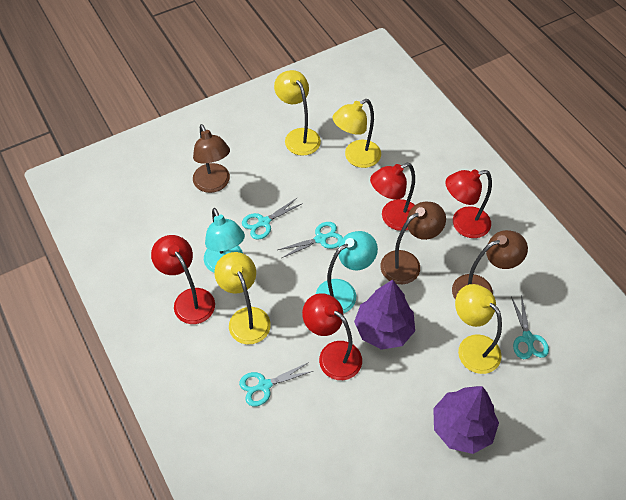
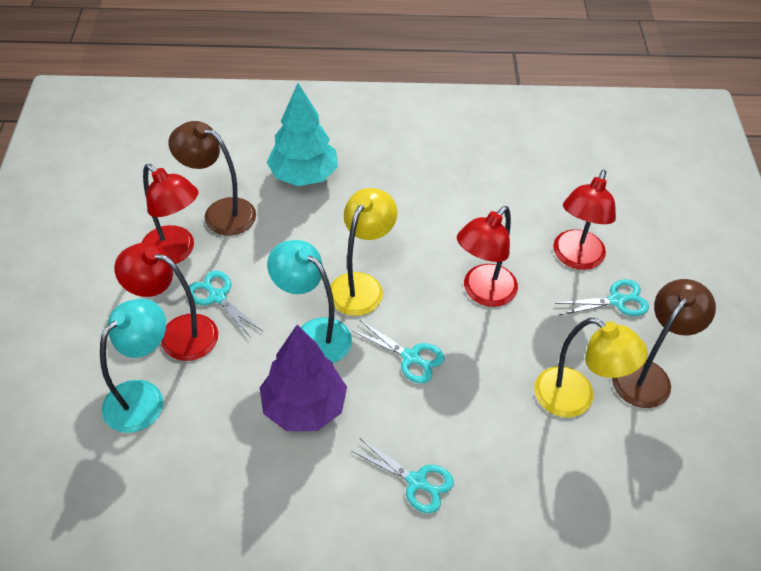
brown lamp: [193,124,230,193] [380,202,446,284] [452,230,528,299] = 3 -> [168,121,256,236] [612,279,716,408] = 2
purple tree: [354,280,415,350] [433,386,499,454] = 2 -> [260,325,347,431] = 1
turquoise tree: none = 0 -> [267,83,338,186] = 1
yellow lamp: [214,252,271,344] [274,70,321,156] [332,99,381,168] [455,284,502,374] = 4 -> [330,188,397,316] [534,318,648,417] = 2

